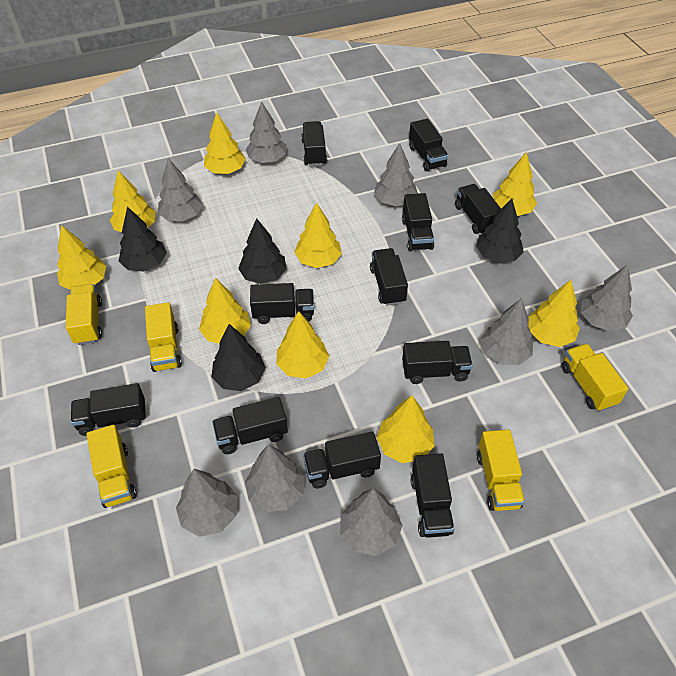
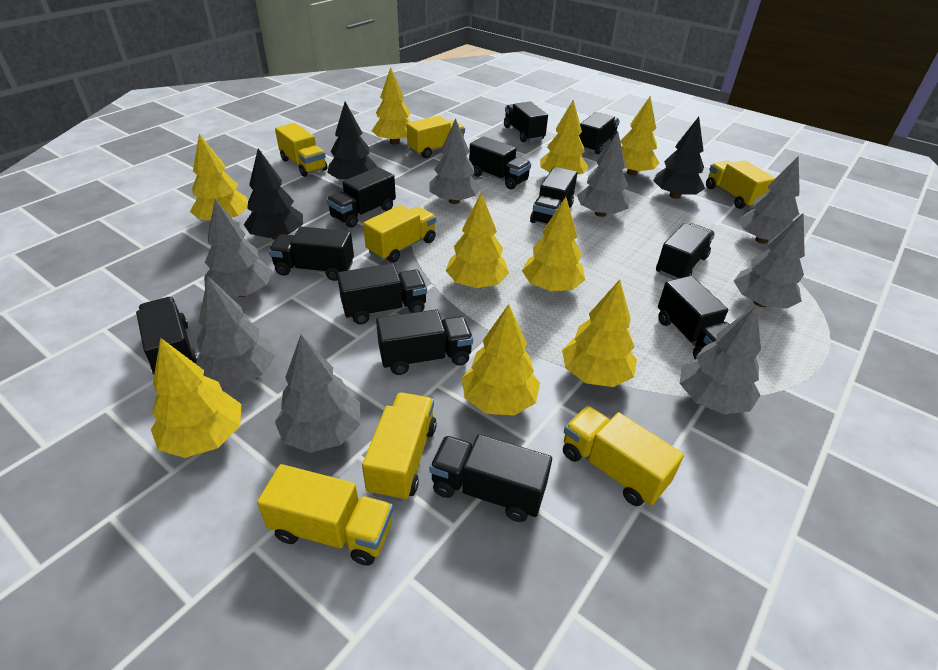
black tree: [119,206,167,272] [212,324,266,391] [238,218,287,284] [476,198,524,263] = 4 -> [244,148,303,240] [327,102,377,180] [653,117,705,199] = 3
black truck: [71,383,146,436] [212,397,288,454] [250,283,314,324] [301,121,327,166] [303,431,381,489] [370,248,408,306] [402,193,434,251] [402,341,473,384] [409,119,448,171] [411,453,454,538] [455,184,501,234] = 11 -> [136,297,198,374] [269,226,354,281] [327,167,396,228] [337,263,427,325] [376,309,473,375] [430,434,552,522] [469,136,531,190] [504,102,548,142] [530,167,577,225] [579,112,620,154] [656,223,715,280] [658,276,729,359] = 12
yellow truck: [66,284,102,345] [87,425,136,508] [145,302,182,372] [477,430,525,511] [561,344,629,411] = 5 -> [257,464,393,566] [275,123,328,177] [362,392,437,501] [363,205,436,263] [406,116,465,158] [563,406,684,506] [706,160,775,209] = 7

